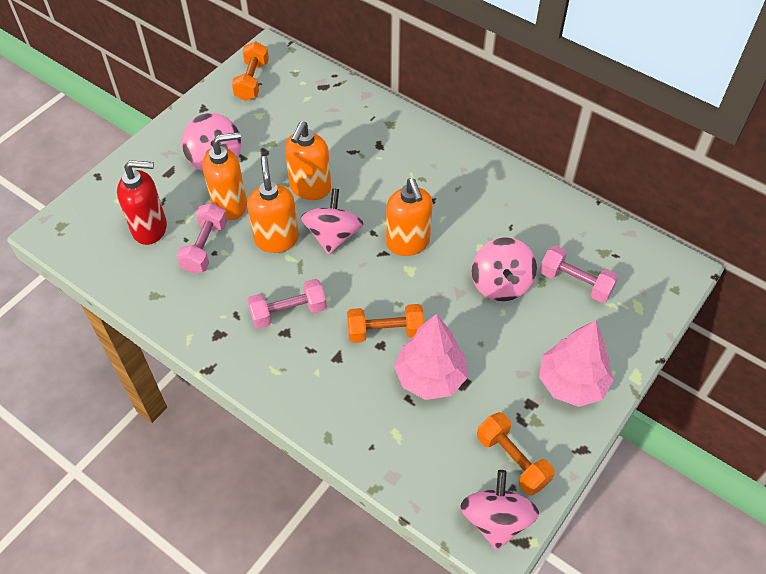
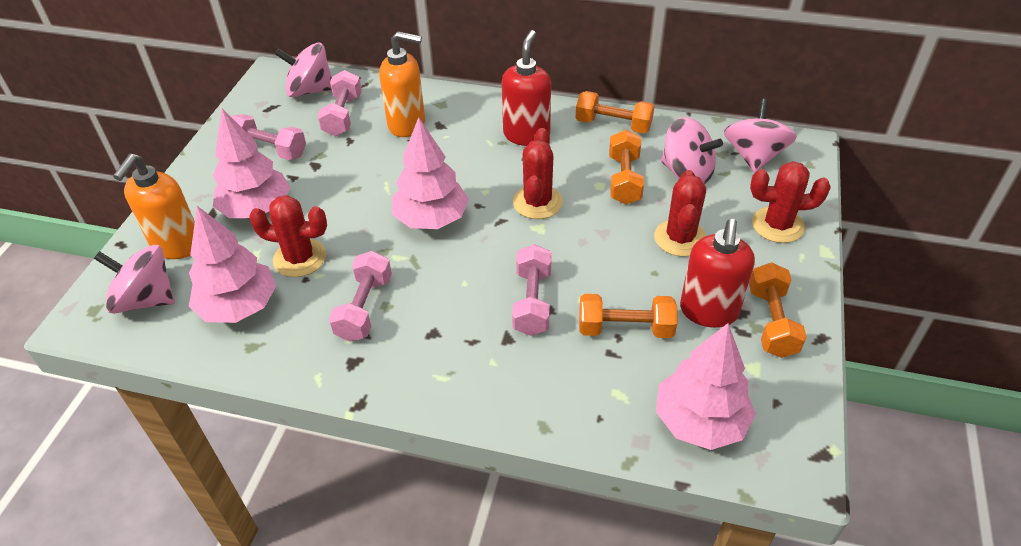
orange dumbbell: [232,41,269,101] [347,304,424,343] [477,412,555,496] = 3 -> [576,91,655,134] [579,294,677,338] [609,130,644,205] [749,262,807,358] = 4
orange soap dispenser: [202,132,247,220] [247,156,299,253] [285,121,331,200] [386,178,433,256] = 4 -> [113,154,195,259] [379,31,425,137] = 2
pink dumbbell: [177,203,227,274] [247,279,327,329] [540,245,618,303] = 3 -> [231,114,306,160] [317,70,362,136] [329,251,392,342] [512,244,552,336] = 4
pink tree: [394,314,467,400] [539,320,614,407] = 2 -> [189,206,277,323] [213,108,290,218] [392,117,469,229] [656,323,756,450] = 4
red cactus: none = 0 -> [249,195,327,277] [513,128,563,219] [654,170,707,257] [750,161,831,243] = 4
red soap dispenser: [117,160,167,245] = 1 -> [502,30,551,146] [680,219,755,328] = 2

